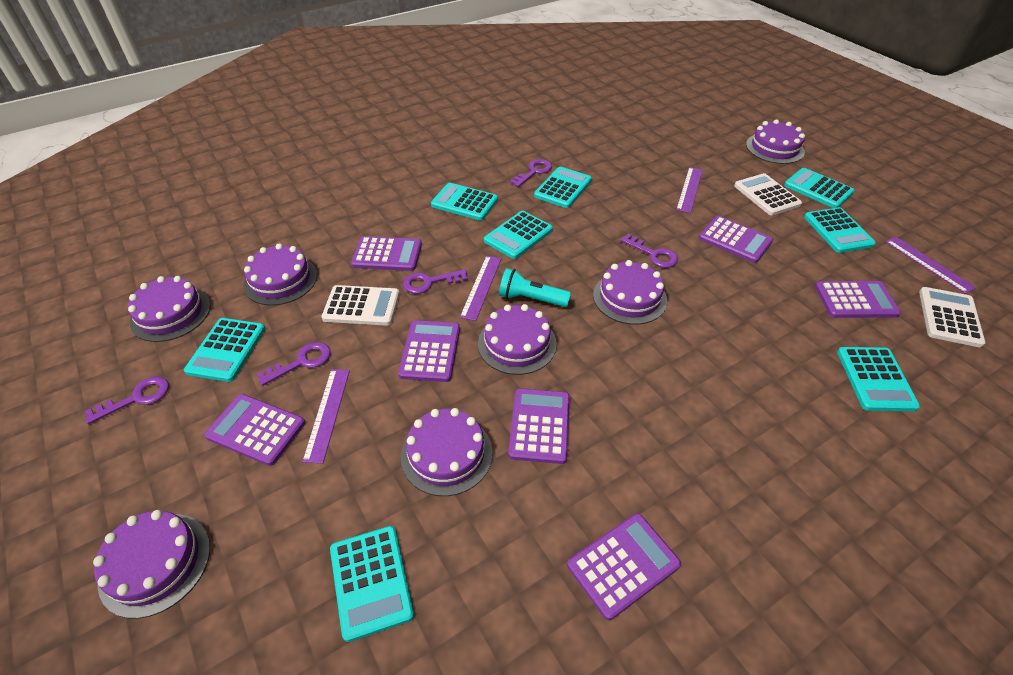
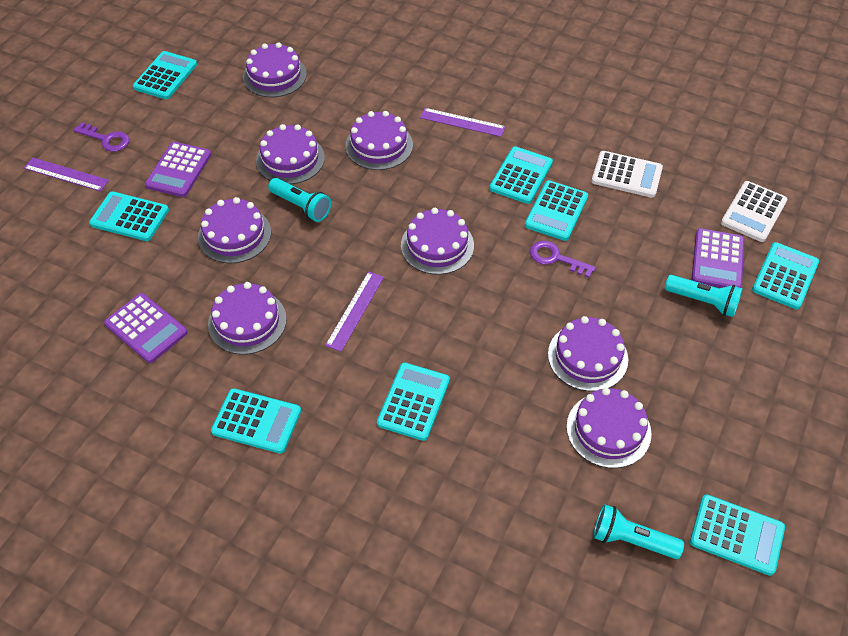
purple cake: [93,510,210,619] [128,276,210,342] [243,244,317,305] [401,408,492,496] [478,304,557,375] [593,260,667,325] [746,119,805,164] = 7 -> [198,197,271,264] [208,282,286,355] [243,42,307,97] [256,124,325,184] [345,111,413,170] [401,208,474,275] [548,316,628,391] [567,387,652,468] = 8
purple calculator: [204,394,305,466] [351,236,422,271] [398,320,460,382] [508,388,570,464] [567,513,681,620] [699,216,773,263] [815,281,901,318] = 7 -> [104,293,188,363] [145,142,211,197] [692,228,744,288] = 3
purple key: [85,377,169,424] [257,342,331,386] [403,269,468,294] [510,159,552,187] [620,234,678,268] = 5 -> [73,122,129,152] [530,241,596,278] = 2
purple ruler: [302,369,350,463] [460,256,501,321] [676,167,702,213] [886,237,976,294] = 4 -> [24,158,109,191] [325,272,384,352] [420,108,506,137] = 3
turquoise flashlight: [499,268,571,307] = 1 -> [268,178,331,222] [593,504,684,559] [665,275,743,317] = 3
white calculator: [322,285,400,326] [734,173,802,216] [919,287,986,348] = 3 -> [591,151,663,198] [721,181,787,242] = 2

